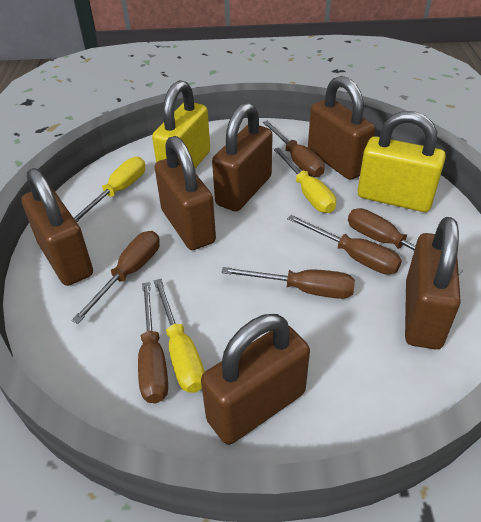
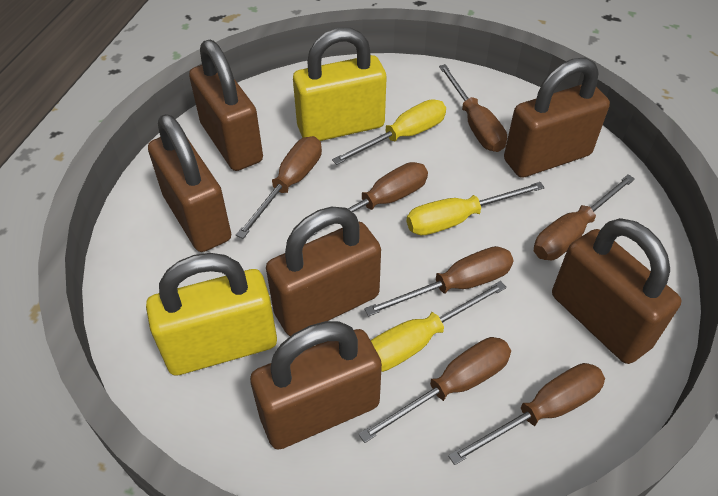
brown screwdriver: [71,231,160,324] [138,282,168,403] [221,267,355,299] [263,121,325,177] [287,215,402,275] [348,208,463,275] = 6 -> [236,136,322,239] [312,162,428,236] [358,337,511,443] [364,246,514,316] [439,64,507,152] [448,363,605,465] [534,174,635,260] = 7

